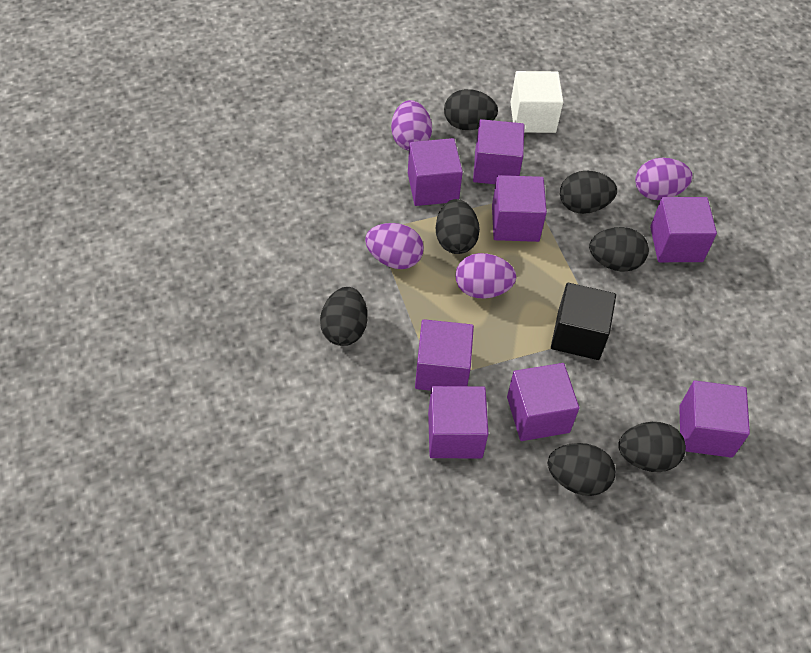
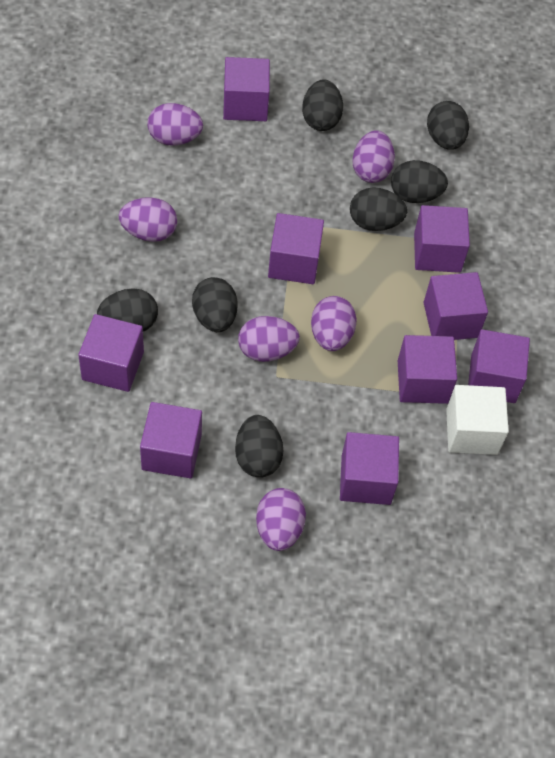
black cube: [551,283,616,360] = 1 -> none = 0
purple cube: [408,138,463,206] [415,319,474,391] [428,386,489,459] [473,119,524,184] [492,175,547,242] [507,363,579,441] [650,197,717,262] [679,380,750,458] = 8 -> [78,314,144,392] [140,402,202,478] [223,57,270,121] [268,213,324,284] [340,432,399,505] [398,335,457,404] [414,205,470,273] [424,272,488,340] [468,329,530,403] = 9
purple egg: [365,223,424,269] [391,100,432,151] [455,253,516,299] [635,158,693,200] = 4 -> [119,197,177,242] [148,103,203,146] [238,316,300,362] [256,488,306,551] [311,296,357,351] [352,130,395,183] = 6

